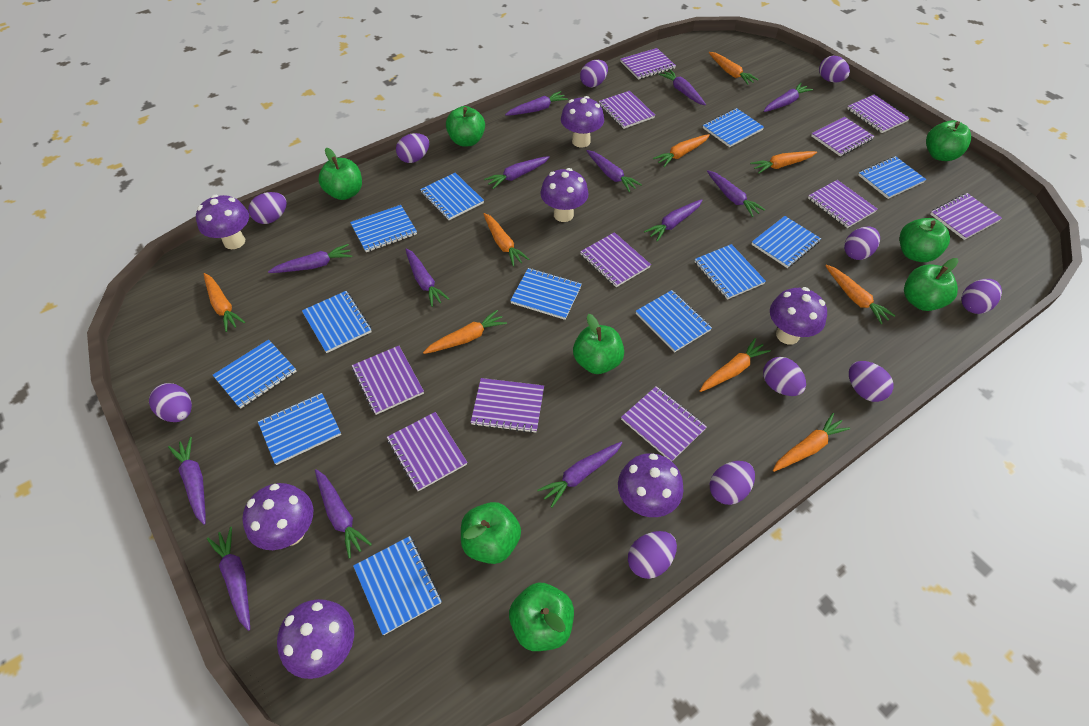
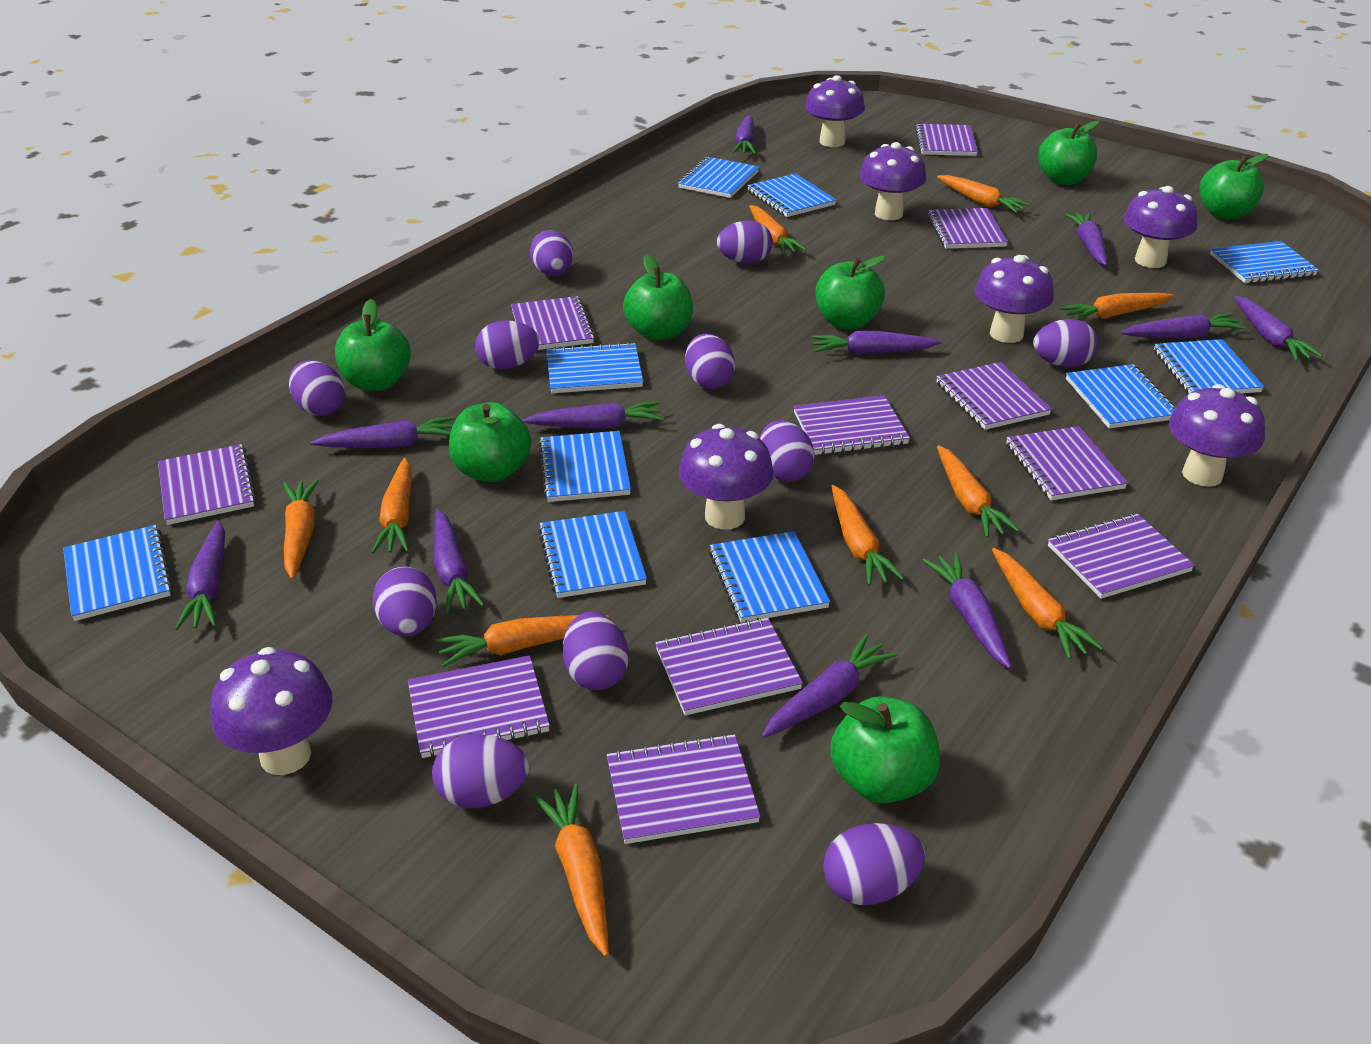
blue notebook: [213,340,296,409] [258,393,341,465] [302,291,372,353] [350,205,417,252] [353,536,442,635] [420,173,484,220] [510,268,582,320] [636,290,712,352] [695,244,766,300] [703,108,764,147] [751,216,821,268] [858,156,926,199] = 12 -> [63,525,173,621] [538,431,631,502] [538,511,647,598] [546,342,643,393] [678,157,759,198] [709,531,830,623] [747,173,836,217] [1066,364,1176,429] [1154,339,1264,394] [1210,241,1319,283] = 10
green apple: [318,148,362,200] [446,106,485,146] [461,502,521,564] [509,583,574,651] [573,314,624,374] [900,218,950,262] [904,258,958,311] [926,120,971,161] = 8 -> [335,299,411,391] [449,402,531,482] [623,254,693,340] [815,255,885,329] [830,696,940,803] [1038,121,1099,185] [1199,154,1268,220] = 7
orange carrot: [204,273,245,332] [423,310,507,354] [483,213,529,266] [653,134,710,167] [700,338,771,392] [709,52,759,85] [750,151,817,174] [773,413,850,472] [825,265,896,324] = 9 -> [283,479,319,579] [371,458,412,554] [436,615,609,667] [533,784,609,957] [749,205,807,255] [831,485,904,586] [937,175,1031,213] [937,445,1019,538] [992,548,1103,659] [1060,293,1174,320] = 10
purple carrot: [168,437,206,525] [207,527,250,631] [268,244,352,273] [315,469,372,559] [405,248,449,307] [484,156,550,189] [505,91,568,116] [537,442,622,508] [587,150,642,192] [644,199,702,241] [659,69,706,105] [707,171,765,217] [764,83,813,112] = 13 -> [175,521,225,630] [311,417,455,448] [434,509,485,614] [522,401,664,429] [732,115,756,154] [762,635,897,738] [811,331,941,355] [922,553,1012,669] [1064,213,1107,266] [1121,313,1246,339] [1234,296,1323,361] = 11

